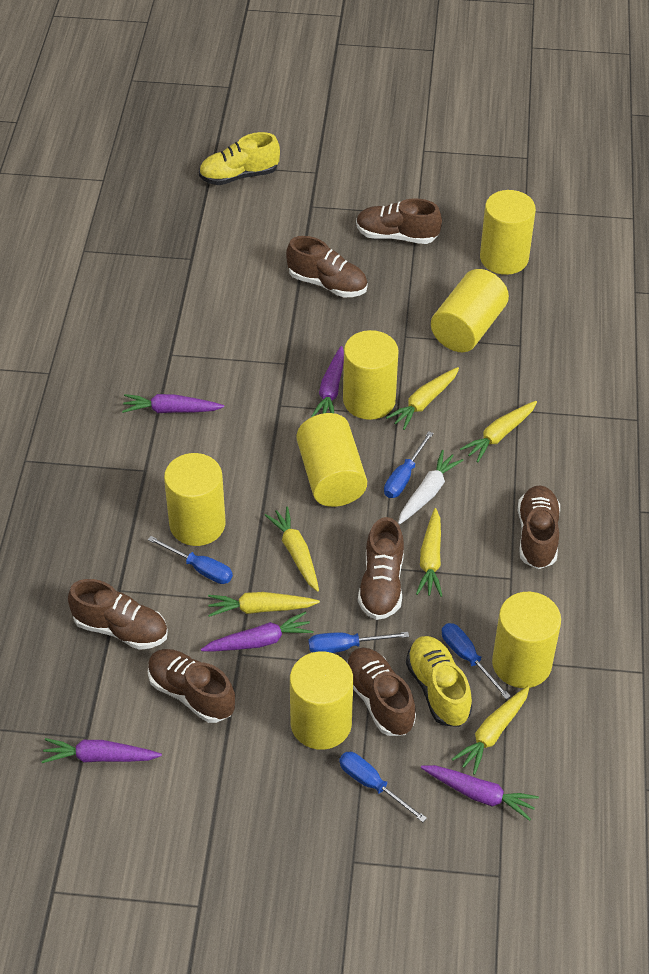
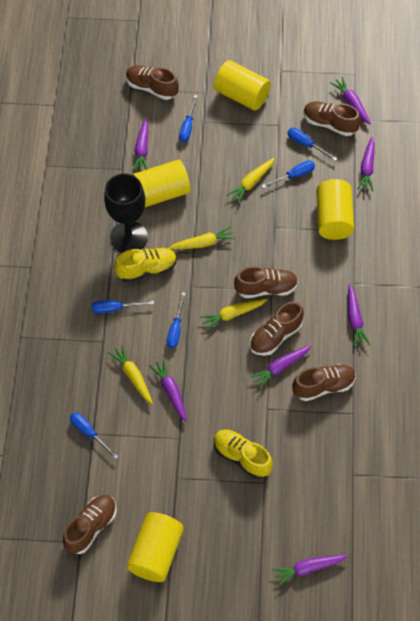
black goblet: none = 0 -> [104,173,148,253] = 1
blue screwdriver: [148,536,233,584] [309,632,409,653] [339,752,427,822] [384,431,433,498] [442,623,511,699] = 5 -> [70,413,118,459] [92,300,154,314] [167,292,186,348] [179,95,198,142] [262,160,315,188] [288,128,337,161] = 6
brown shoe: [68,579,168,650] [148,649,235,723] [286,236,368,297] [347,647,416,736] [356,198,442,244] [358,517,404,620] [518,485,560,569] = 7 -> [63,495,117,554] [126,65,179,100] [234,266,298,298] [250,301,304,356] [292,364,356,401] [303,101,361,136] = 6
purple carrot: [41,738,162,763] [122,394,224,413] [201,611,313,652] [311,346,344,417] [421,765,539,821] = 5 -> [132,118,148,172] [149,359,187,422] [250,345,312,389] [272,555,348,586] [330,77,371,125] [348,284,370,347] [358,137,375,192] = 7
white carrot: [398,450,463,525] = 1 -> none = 0
yellow carrot: [208,592,320,617] [265,506,319,592] [386,367,459,430] [416,508,442,597] [452,686,529,775] [460,401,537,463] = 6 -> [108,344,153,404] [168,226,236,250] [200,299,267,330] [226,158,275,204] = 4
yellow cylinder: [164,453,226,546] [290,651,353,750] [296,413,367,507] [343,330,399,420] [431,269,509,352] [480,190,536,275] [492,592,561,688] = 7 -> [127,512,184,582] [133,160,190,207] [214,60,271,111] [316,179,354,240] = 4

